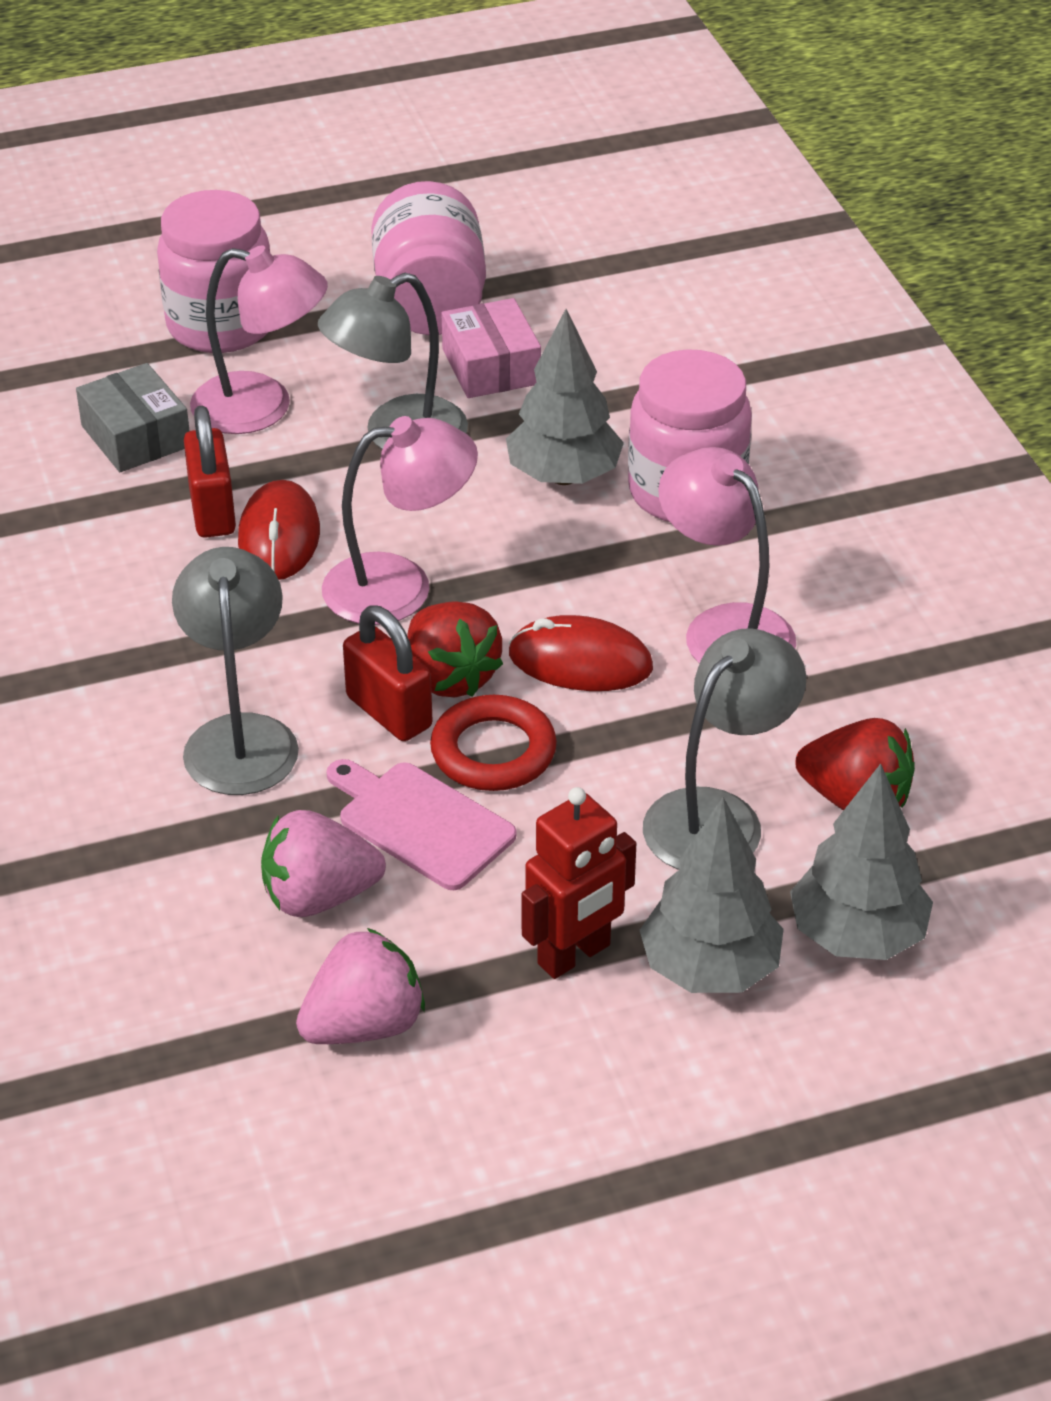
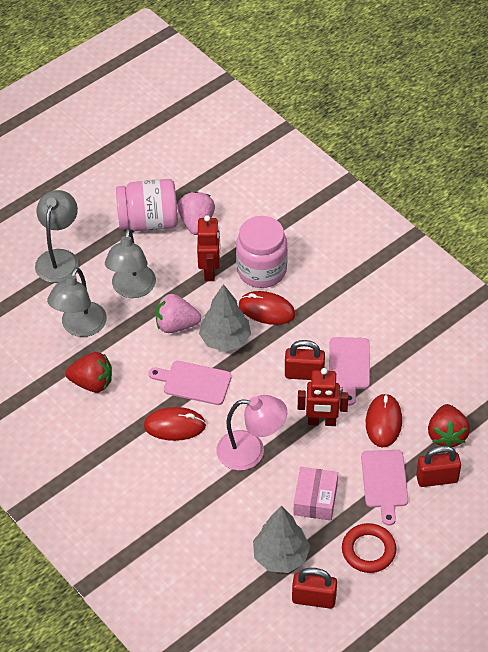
grey box: [76,363,189,472] = 1 -> none = 0
grey tree: [506,309,624,485] [640,797,784,993] [790,764,933,960] = 3 -> [199,284,251,352] [253,506,310,573] = 2
pink cutting board: [327,759,516,890] = 1 -> [148,361,232,405] [329,337,370,406] [361,450,408,525] = 3
pink jar: [157,190,270,353] [371,181,486,335] [628,349,752,522] = 3 -> [116,179,178,231] [236,216,288,288] = 2
pink lamp: [190,246,328,434] [322,416,478,625] [658,447,796,664] = 3 -> [216,395,287,470] = 1
red mouse: [238,480,320,580] [508,615,653,691] = 2 -> [144,407,206,441] [239,291,296,325] [366,393,402,447] = 3
red padlock: [184,406,236,538] [343,606,433,741] = 2 -> [285,340,325,380] [292,568,337,609] [416,446,461,487] = 3
red robot: [522,787,636,979] = 1 -> [197,215,220,281] [298,368,348,426] = 2

